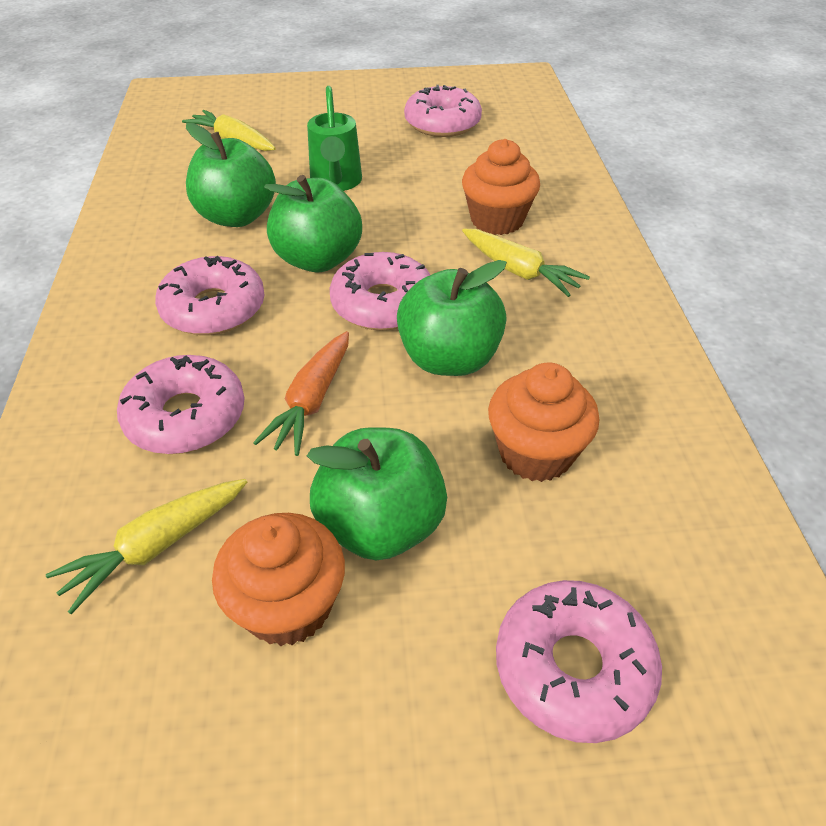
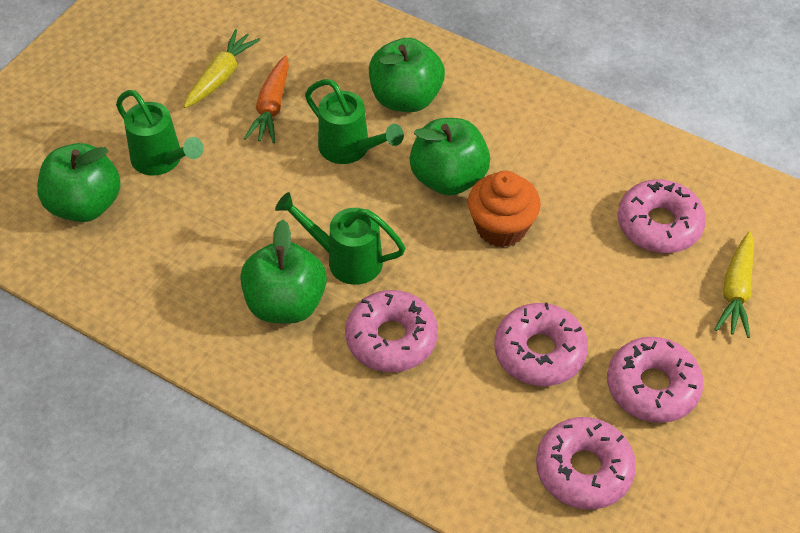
green watering can: [307,86,362,191] = 1 -> [116,90,204,175] [275,192,405,285] [305,79,404,164] = 3
orange cupcake: [212,513,345,646] [462,139,540,235] [488,363,599,482] = 3 -> [468,171,541,247] = 1
yellow carrot: [46,479,247,614] [182,110,276,151] [462,229,590,297] = 3 -> [184,29,260,108] [714,231,754,338] = 2

